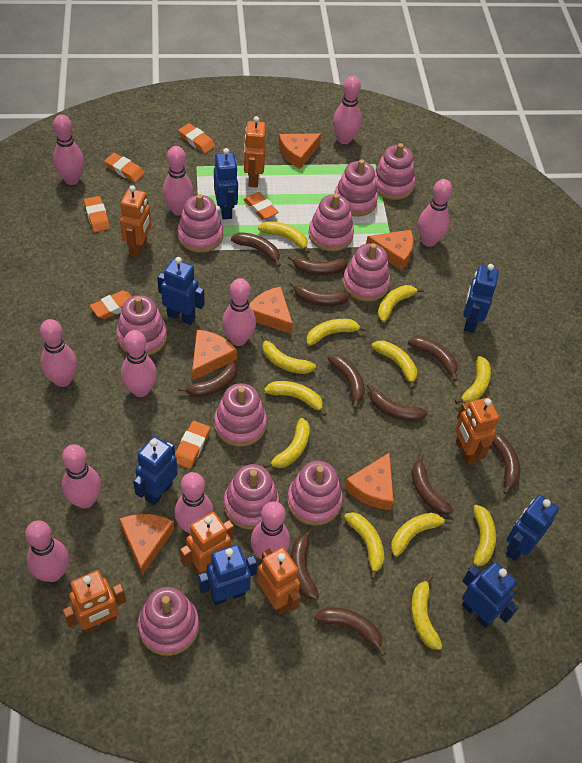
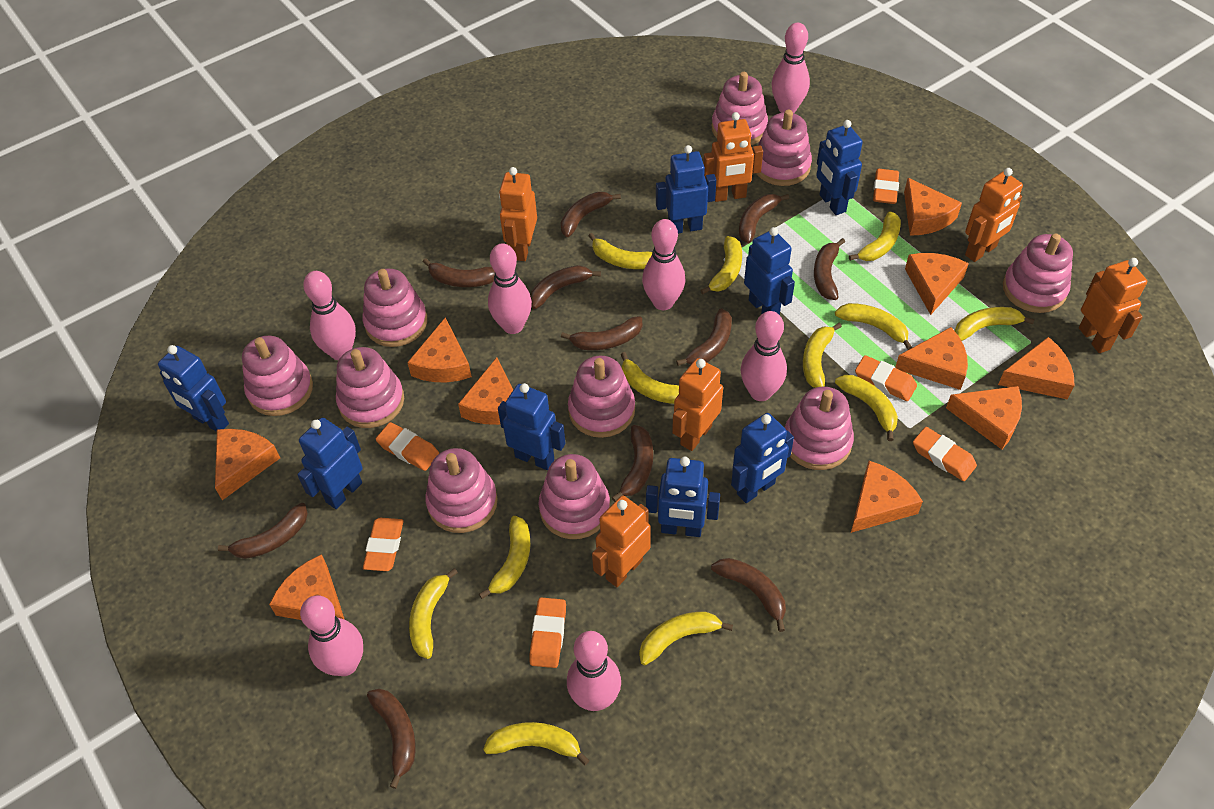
blue robot: [133,436,178,506] [157,257,204,325] [198,545,257,605] [214,148,238,220] [462,562,519,628] [463,264,499,333] [506,495,559,561] = 7 -> [158,345,229,432] [297,418,363,509] [498,383,565,470] [646,457,720,537] [656,145,716,233] [731,413,794,503] [744,227,795,315] [816,120,863,215] = 8
orange cheese: [119,514,174,576] [192,330,237,380] [249,287,293,334] [279,133,321,169] [344,452,394,510] [366,230,413,271] = 6 -> [215,429,280,500] [269,554,345,620] [407,318,472,382] [458,357,513,425] [851,461,923,533] [895,327,968,390] [904,178,962,236] [905,253,969,315] [946,386,1022,449] [998,337,1074,400] = 10
pink bowling pin: [25,520,69,582] [40,319,77,387] [53,114,84,185] [62,444,101,509] [121,330,157,397] [163,146,194,215] [175,472,214,534] [222,278,256,346] [251,501,290,559] [333,76,361,144] [418,179,452,247] = 11 -> [300,595,363,676] [303,271,356,360] [488,243,532,334] [567,631,621,711] [642,219,686,310] [741,311,787,401] [772,23,810,113] = 7

